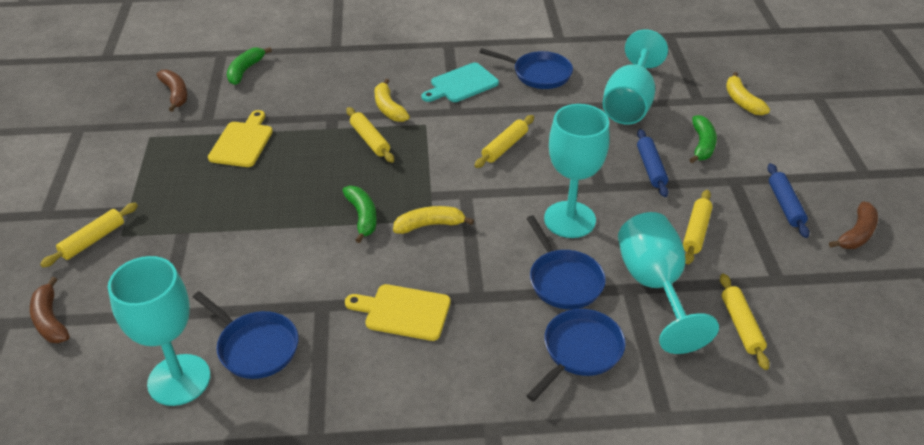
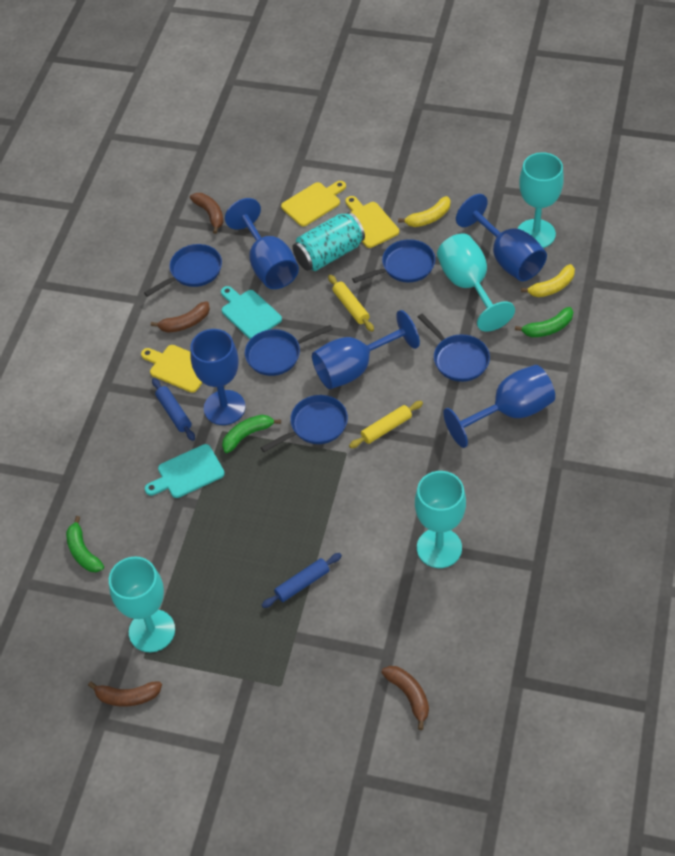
blue goblet: none = 0 -> [190,329,246,425] [225,198,299,289] [312,310,420,389] [443,365,555,448] [456,194,547,281] = 5
blue pan: [193,291,299,379] [479,48,573,89] [526,215,606,309] [526,309,626,402] = 4 -> [144,244,222,297] [245,325,333,376] [261,395,348,452] [352,239,435,283] [418,314,490,382] = 5
brown banana: [30,277,70,343] [156,70,187,112] [829,202,878,249] = 3 -> [88,681,162,707] [151,301,210,333] [190,193,224,234] [381,666,429,730] = 4
turquoise can: none = 0 -> [292,212,365,271] = 1
turquoise cutting board: [422,63,499,102] = 1 -> [145,444,225,498] [221,286,282,339] = 2
yellow banana: [374,79,410,122] [393,206,474,234] [726,72,770,115] = 3 -> [398,196,451,227] [521,264,575,297] = 2
yellow cutting board: [208,110,273,167] [345,284,451,341] = 2 -> [141,345,203,393] [281,181,346,226] [345,196,399,248] = 3
yellow rolling pin: [40,203,138,267] [346,107,394,163] [474,115,534,168] [683,190,713,264] [720,274,770,370] = 5 -> [328,275,374,332] [349,401,423,448] = 2

